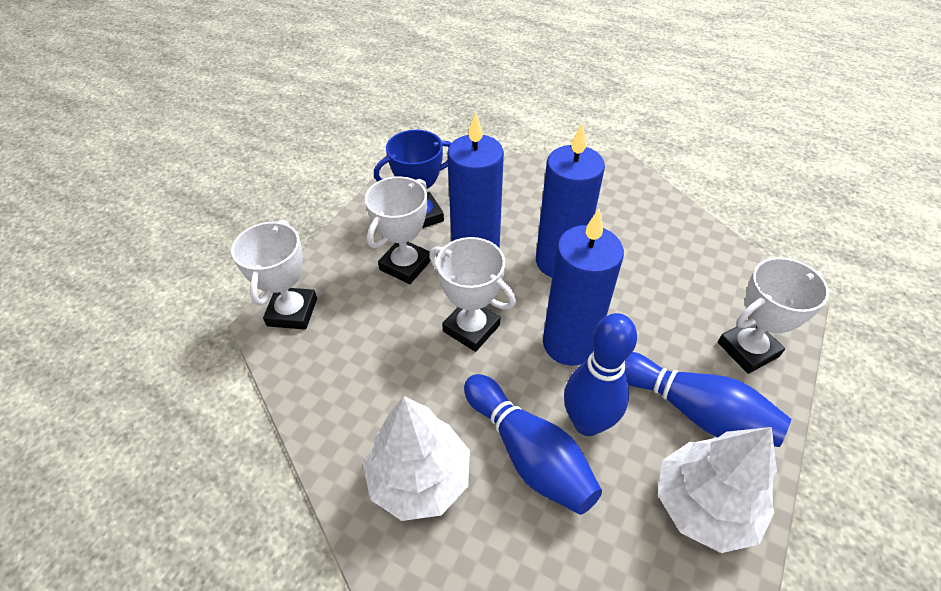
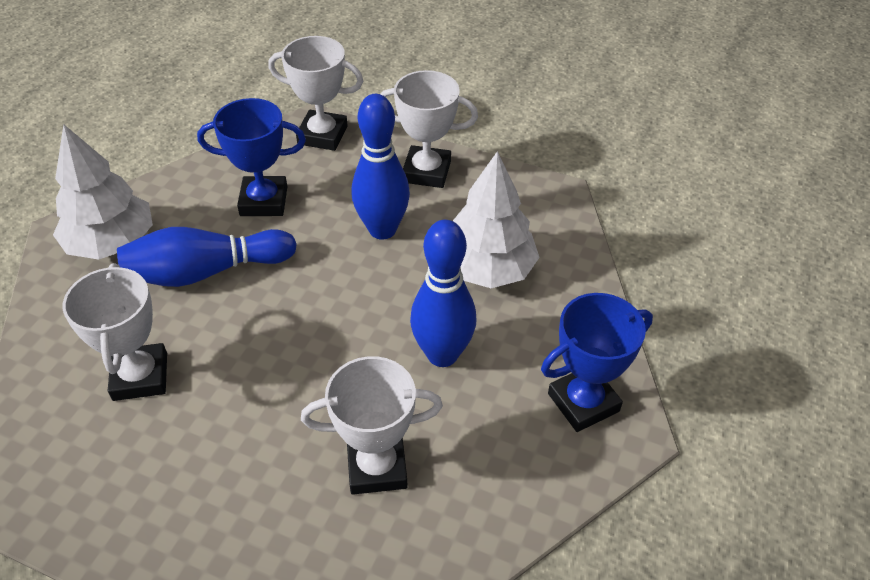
blue candle: [447,112,504,248] [536,123,605,277] [543,209,624,366] = 3 -> none = 0
blue trophy: [374,130,451,228] = 1 -> [197,98,306,216] [541,293,653,432] = 2

